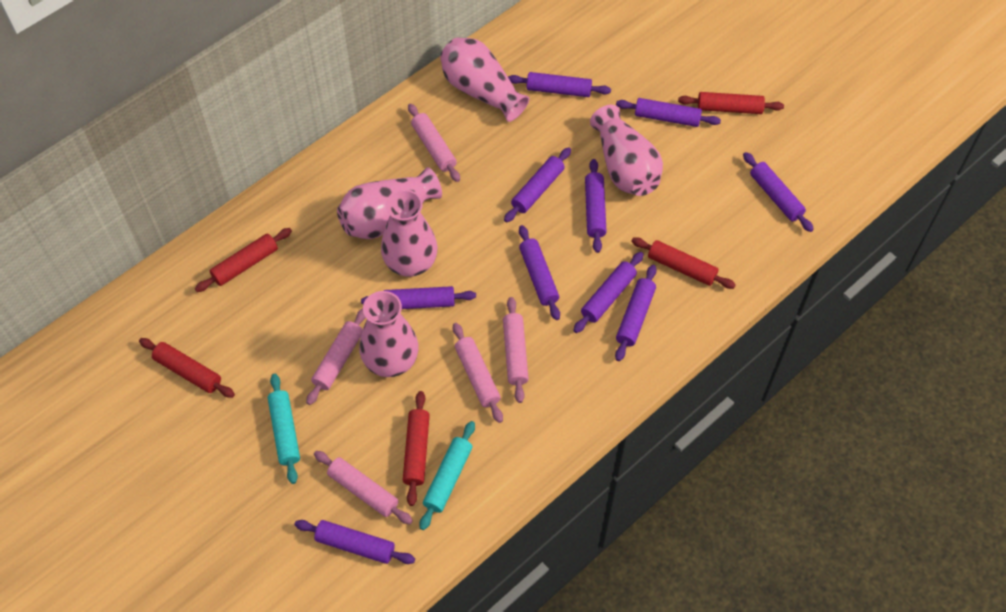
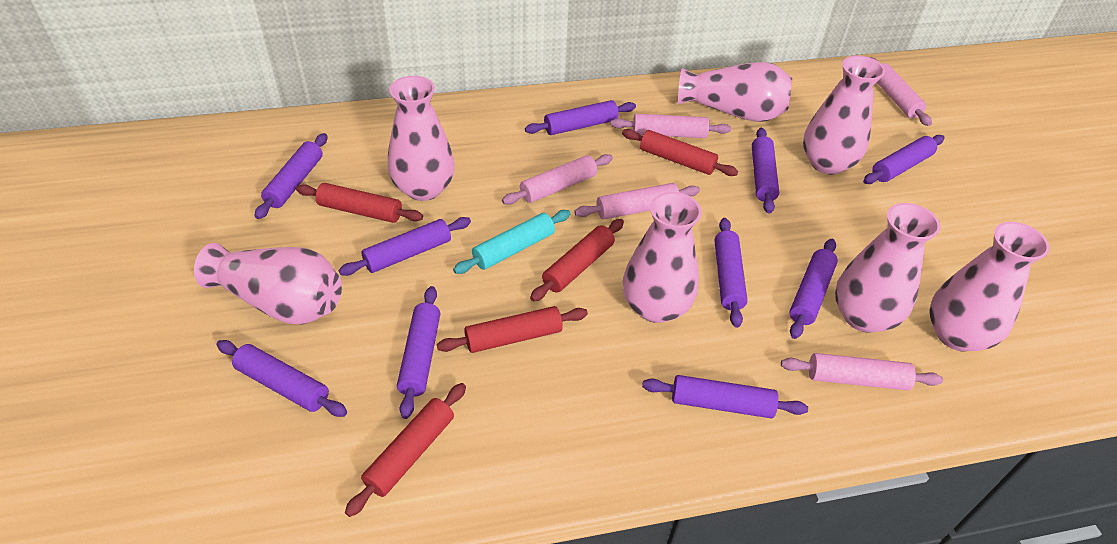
pink vase: [337,167,442,239] [360,291,419,377] [381,189,438,277] [440,37,530,122] [590,105,663,196] = 5 -> [194,243,342,324] [388,76,455,201] [623,192,702,323] [678,62,792,122] [803,55,885,175] [835,203,941,333] [929,222,1050,351] = 7
turquoise rolling pin: [268,374,300,484] [420,421,475,530] = 2 -> [453,210,571,274] = 1

